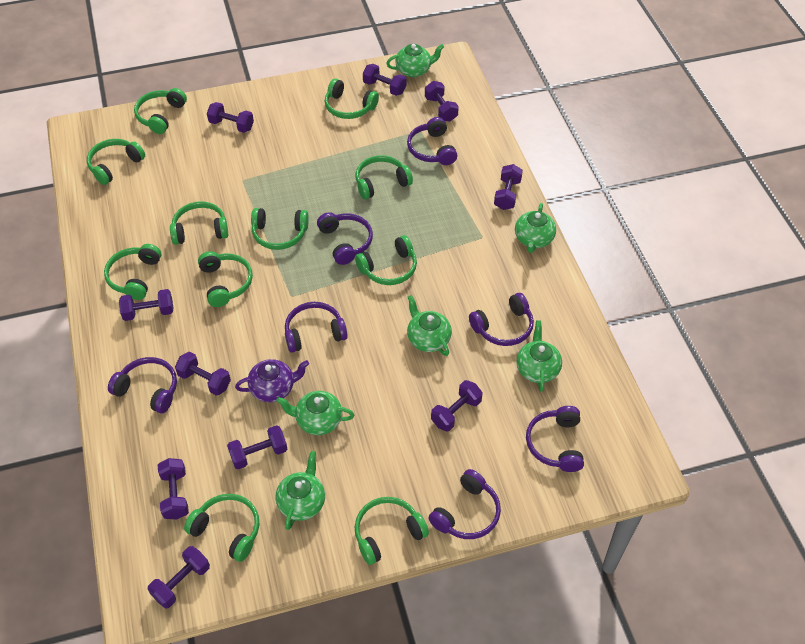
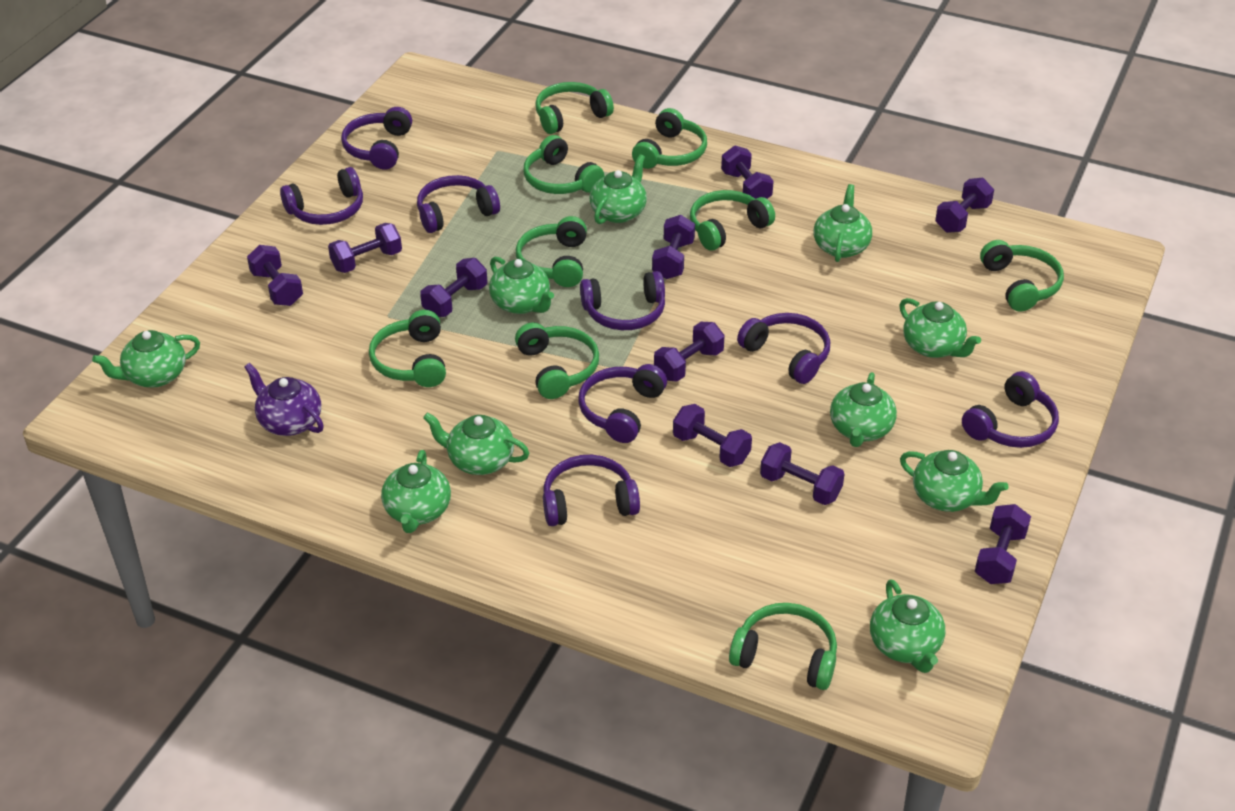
green headphones: [87,139,145,185] [104,244,161,300] [134,88,187,134] [170,201,228,245] [184,494,259,562] [198,251,253,307] [251,208,309,250] [324,79,379,119] [355,235,417,285] [355,497,429,565] [356,155,413,200] = 11 -> [369,310,446,387] [515,323,599,399] [516,216,587,287] [523,135,604,194] [535,82,614,134] [632,108,707,169] [690,190,775,251] [729,603,837,690] [980,240,1064,312] = 9
green teapot: [276,391,354,435] [276,451,325,530] [386,44,444,77] [407,295,452,356] [515,203,556,253] [517,321,562,392] = 6 -> [92,330,200,387] [381,450,451,533] [423,412,529,475] [489,257,554,314] [590,154,647,224] [813,184,872,262] [830,372,897,447] [870,579,945,673] [899,298,981,358] [900,450,1009,512] = 10
purple headphones: [108,357,177,414] [285,302,348,353] [317,212,373,265] [407,117,457,165] [428,469,501,539] [469,293,534,346] [526,406,584,472] = 7 -> [280,167,363,225] [341,107,412,170] [417,175,500,233] [543,455,640,526] [578,364,667,443] [580,271,665,330] [737,313,830,384] [962,371,1059,448] = 8

